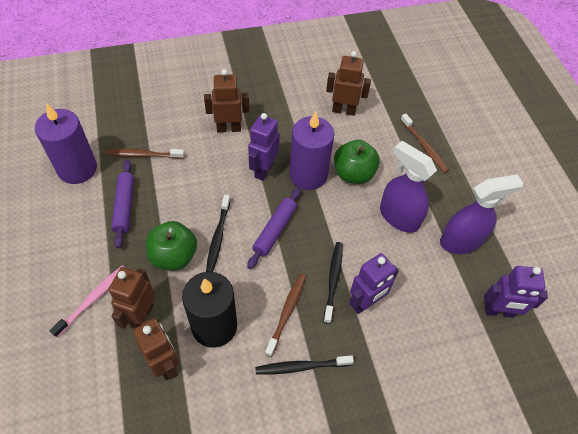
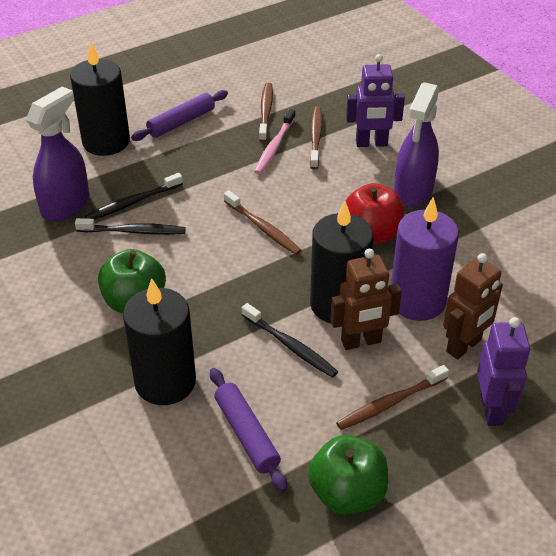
black candle: [182,272,237,348] = 1 -> [70,41,130,156] [123,278,196,405] [310,201,373,323] = 3
brown robot: [108,267,155,329] [133,318,179,381] [204,69,249,133] [326,51,371,116] = 4 -> [330,249,402,350] [443,253,503,359] = 2
brown toothbrush: [105,149,185,159] [265,274,306,357] [401,114,449,173] = 3 -> [224,190,302,255] [259,83,273,142] [310,106,322,169] [336,365,449,430] = 4
purple candle: [35,104,97,184] [289,112,335,190] = 2 -> [391,197,459,321] = 1
purple robot: [248,113,280,181] [349,253,399,314] [484,266,548,318] = 3 -> [346,54,405,147] [477,317,530,426] = 2
red apple: none = 0 -> [346,183,404,244] = 1

